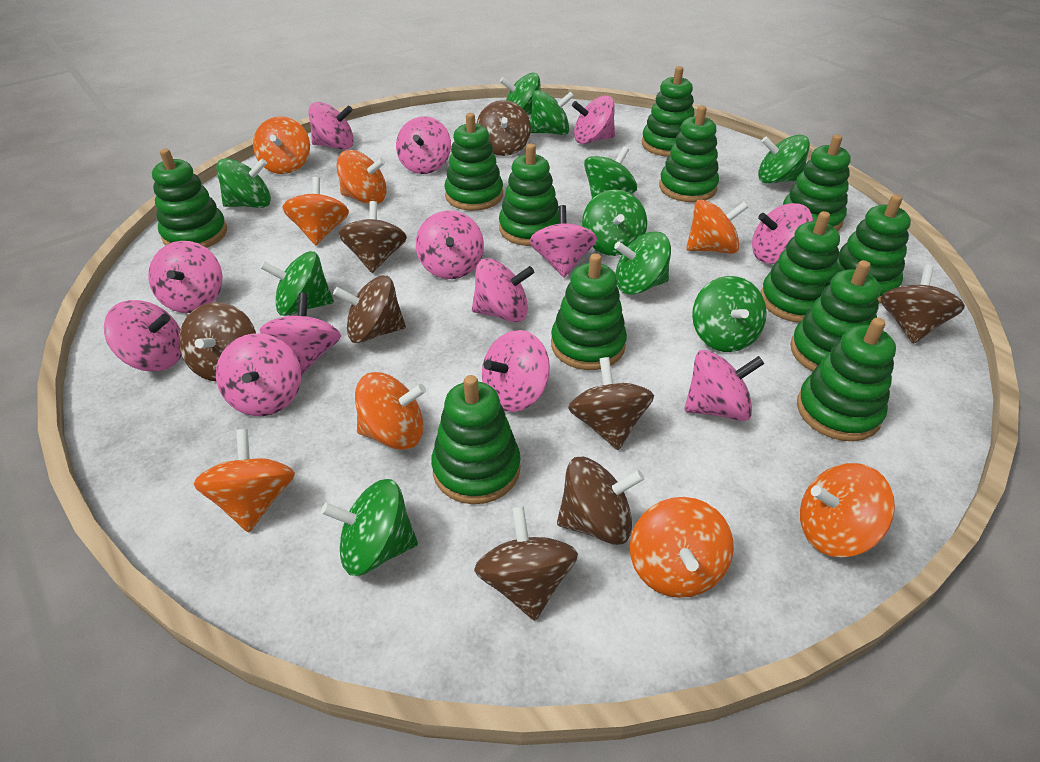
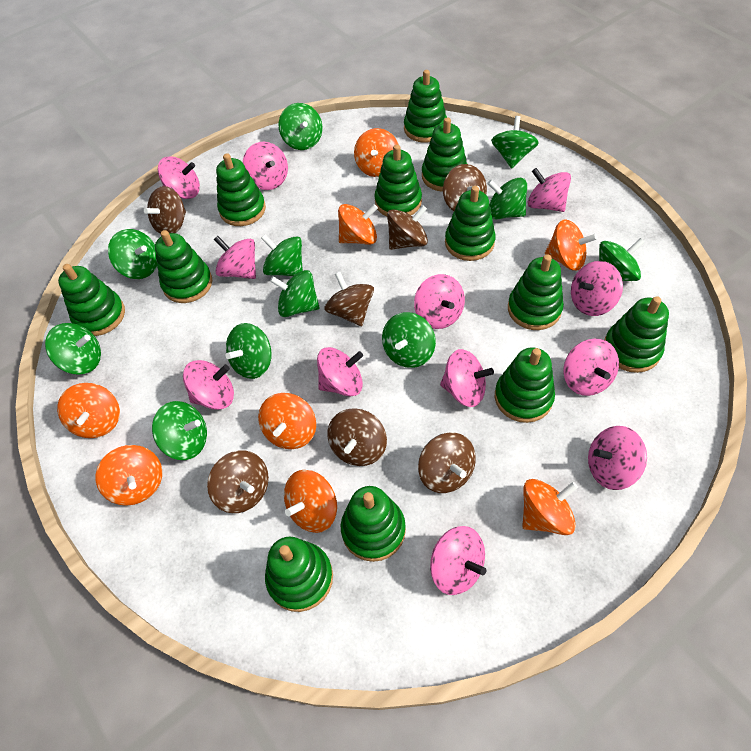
brown spinning top: [179,302,256,381] [333,275,406,343] [338,201,407,273] [474,506,578,621] [477,100,531,156] [557,457,644,545] [568,357,654,450] [881,264,965,344] = 8 -> [144,186,186,234] [207,450,269,513] [324,272,374,326] [327,408,387,466] [387,205,428,250] [418,432,476,493] [443,164,487,211] = 7
green spinning top: [216,158,271,208] [260,251,334,316] [321,479,418,576] [500,73,541,115] [530,90,574,135] [582,189,647,256] [584,146,637,199] [614,231,671,295] [692,276,767,352] [758,135,810,184] = 10 -> [45,323,101,375] [108,229,157,279] [152,401,207,460] [225,323,272,379] [261,234,303,276] [270,270,320,317] [278,103,322,150] [382,312,436,368] [487,178,527,219] [491,116,539,169] [599,238,644,281] = 11
pink spinning top: [104,300,181,372] [148,241,222,313] [216,333,301,416] [260,292,341,375] [308,102,354,150] [396,116,451,174] [416,210,484,279] [472,258,534,322] [482,330,550,412] [529,205,597,277] [572,96,615,144] [685,350,764,421] [752,203,813,264] = 13 -> [158,156,200,199] [183,360,234,410] [214,236,256,279] [243,142,288,190] [317,347,363,397] [414,274,465,329] [430,526,486,595] [440,349,494,407] [528,168,571,212] [563,339,619,396] [571,261,623,316] [588,426,647,490] = 12

